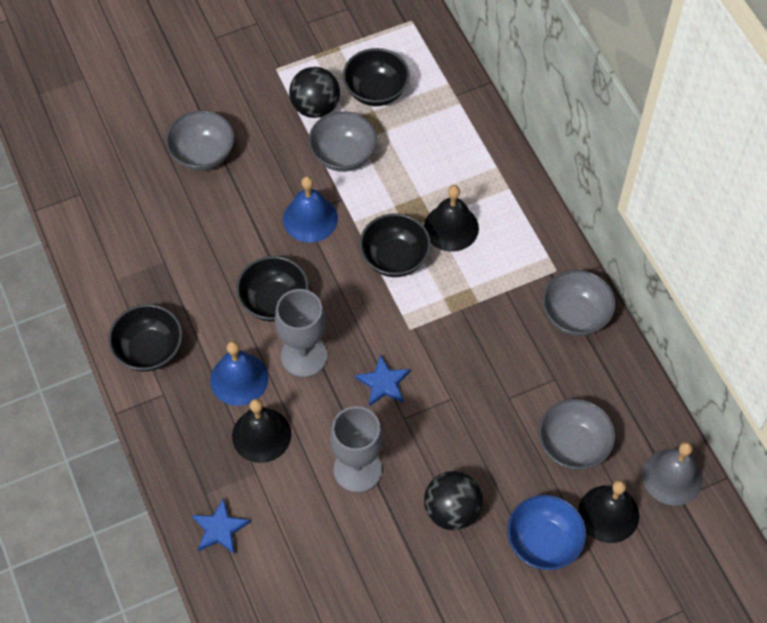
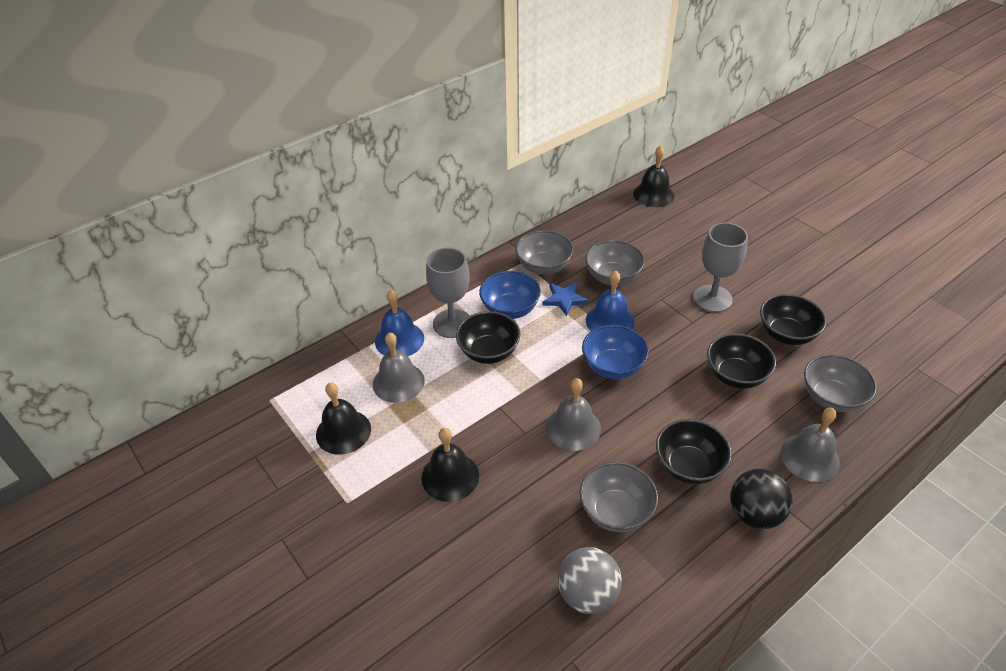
black ball: [289,67,340,118] [424,471,483,530] = 2 -> [730,469,793,529] = 1
blue bowl: [507,495,586,570] = 1 -> [479,271,541,319] [582,325,649,379] = 2
blue star: [192,498,250,554] [355,355,410,407] = 2 -> [543,282,588,316] = 1
grey ball: none = 0 -> [558,547,622,614] = 1
grey bell: [642,442,703,506] = 1 -> [373,332,425,403] [546,378,601,451] [780,408,840,482] = 3

